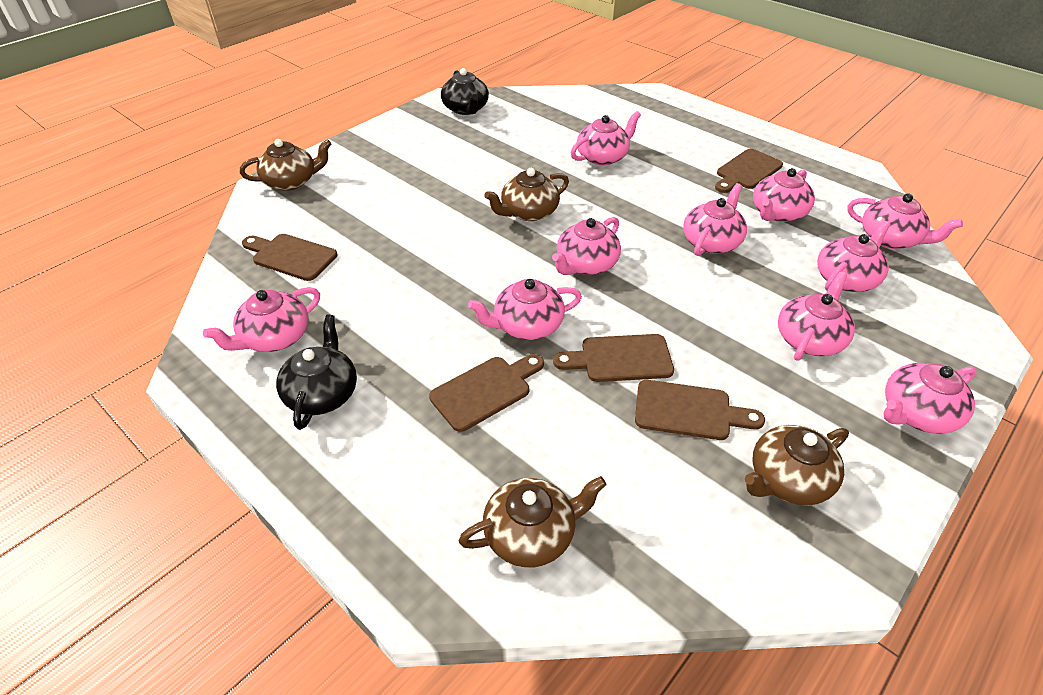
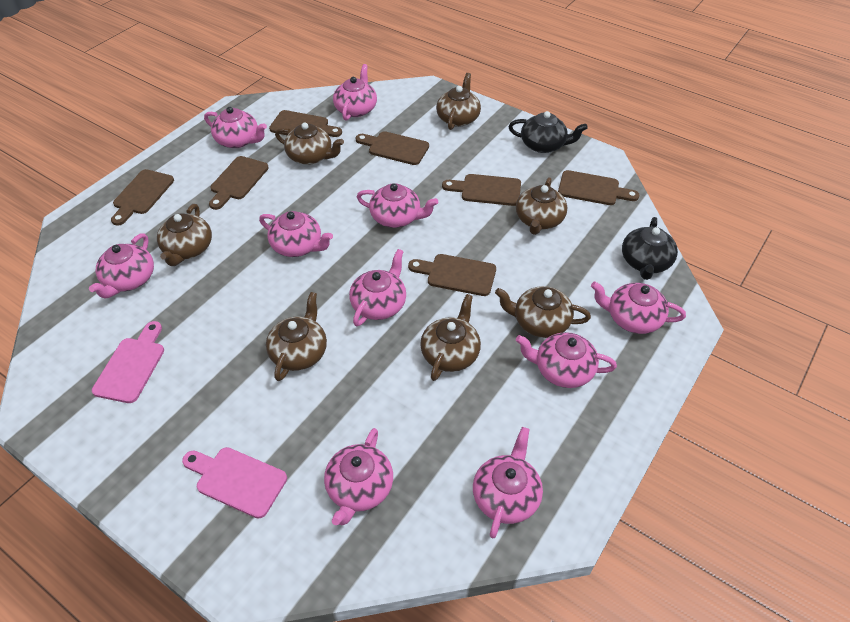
brown cutting board: [242,234,337,281] [429,354,544,432] [553,334,674,382] [635,380,765,440] [715,149,783,193] = 5 -> [111,169,174,225] [209,156,269,210] [269,110,342,137] [356,131,429,165] [408,254,496,296] [442,174,521,206] [558,170,639,205] = 7
brown teapot: [240,139,332,191] [459,476,607,568] [484,168,569,221] [745,425,849,505] = 4 -> [157,204,212,266] [266,292,327,381] [275,122,344,165] [420,294,481,381] [436,73,481,130] [495,286,591,338] [516,177,567,235] = 7
pink cutting board: none = 0 -> [92,321,164,403] [182,447,287,519] = 2

